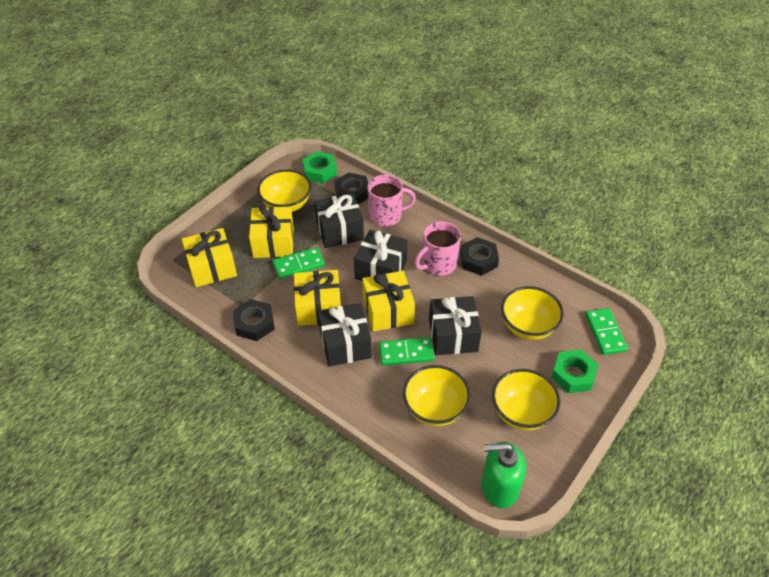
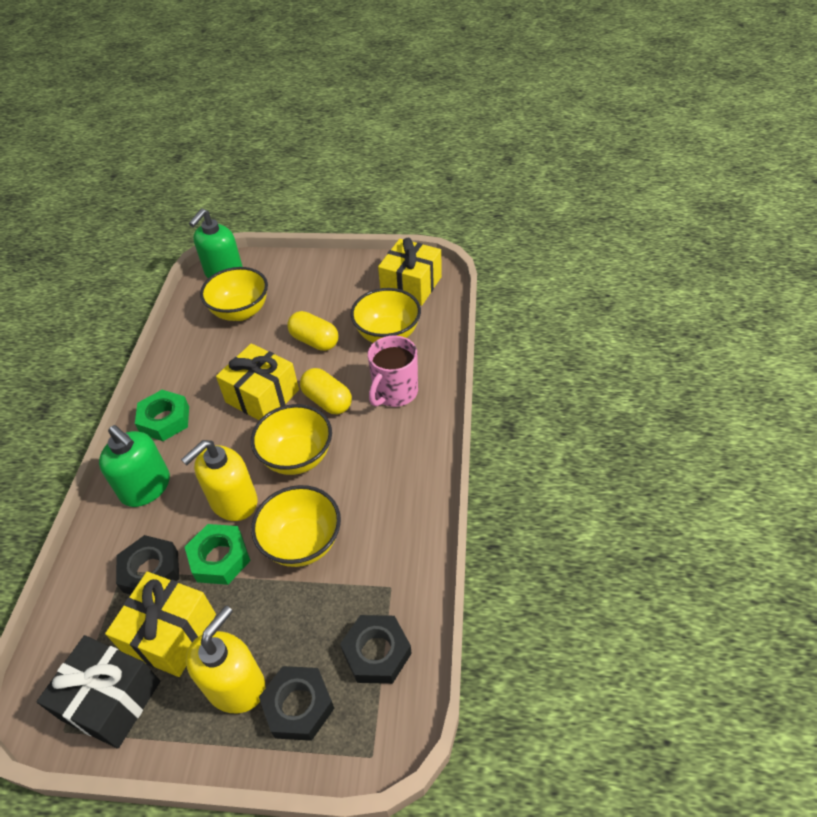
black gift: [314,193,364,248] [318,303,372,367] [354,230,407,281] [429,296,482,355] = 4 -> [37,635,160,749] = 1
green domino: [272,247,325,279] [379,337,435,366] [585,308,628,355] = 3 -> none = 0
green soap dispenser: [481,441,526,508] = 1 -> [99,425,170,507] [189,209,243,278] = 2
pink mug: [367,175,416,226] [415,221,461,276] = 2 -> [368,336,418,407] = 1
yellow capsule: none = 0 -> [287,311,339,351] [300,368,352,414] = 2
yellow gift: [182,228,237,287] [249,206,294,258] [294,270,341,326] [362,271,415,332] = 4 -> [105,572,216,677] [216,343,299,420] [378,238,442,306] = 3
yellow soap dispenser: none = 0 -> [181,440,257,521] [186,606,265,713] = 2

